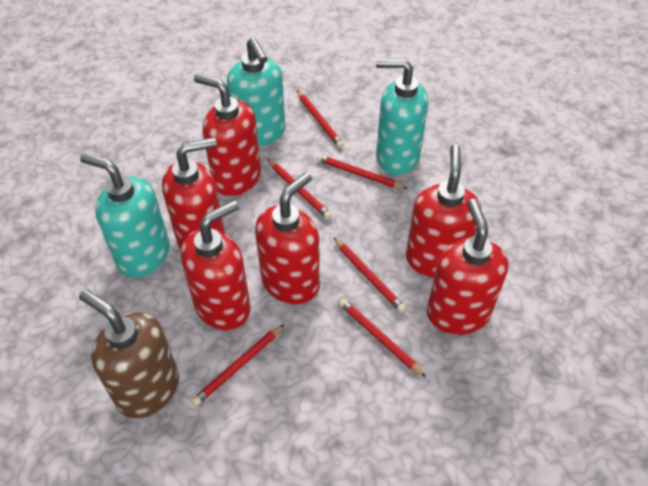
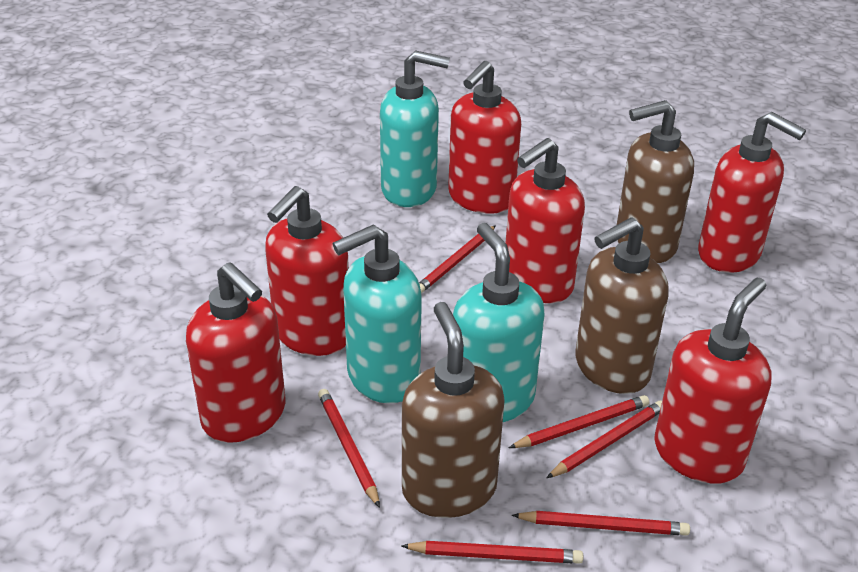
brown soap dispenser: [79,290,179,418] = 1 -> [402,302,505,518] [575,217,669,394] [617,100,694,263] = 3

